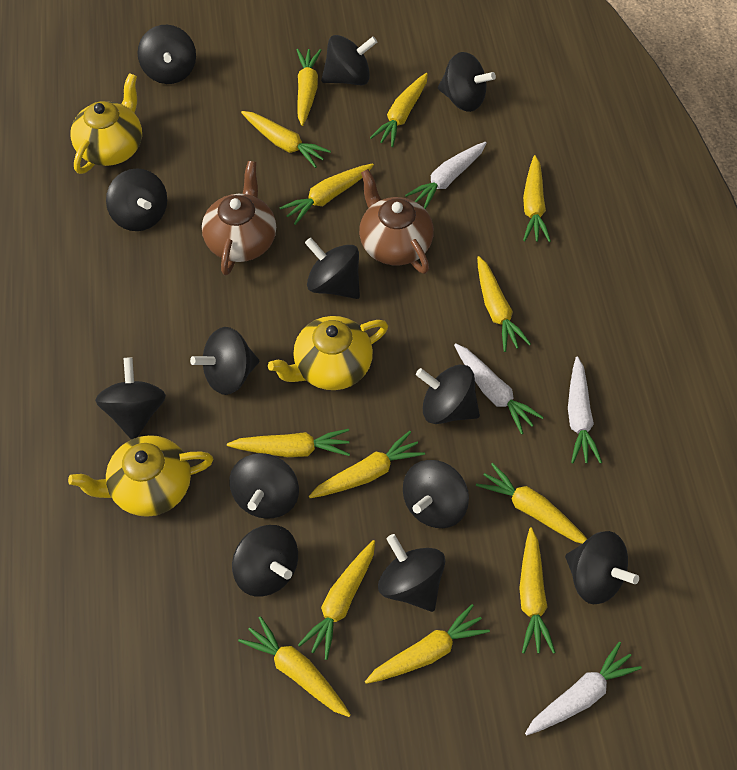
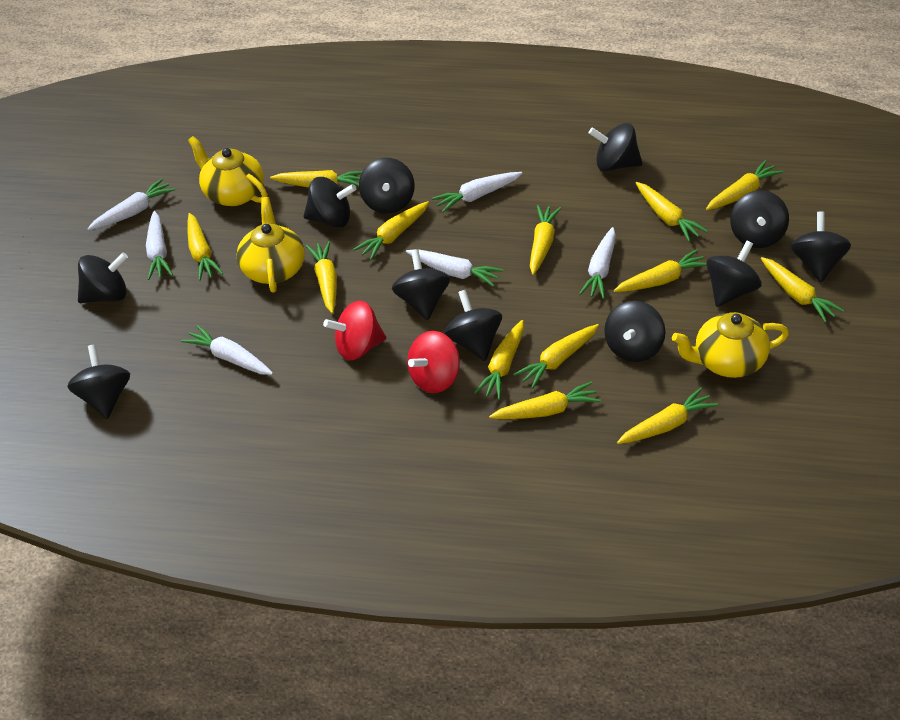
black spinning top: [95,357,166,439] [106,168,167,231] [138,25,196,84] [190,327,259,395] [229,453,299,519] [232,525,298,597] [305,237,360,299] [321,35,377,85] [378,534,445,612] [403,460,469,528] [416,365,480,424] [438,52,496,112] [565,531,639,604] = 13 -> [67,344,130,419] [78,252,128,303] [303,177,356,228] [359,158,415,214] [392,249,450,320] [444,290,502,361] [589,123,642,171] [604,301,665,362] [706,241,761,307] [730,190,789,248] [791,211,851,283] = 11
brown teapot: [202,161,276,275] [359,169,434,274] = 2 -> none = 0
red spinning top: none = 0 -> [323,301,386,360] [407,331,460,393] = 2
white carrot: [405,142,487,209] [454,343,544,434] [525,642,642,735] [568,356,602,463] = 4 -> [87,178,175,230] [146,211,173,280] [181,325,273,375] [406,249,503,287] [432,172,522,212] [579,227,616,299] = 6

